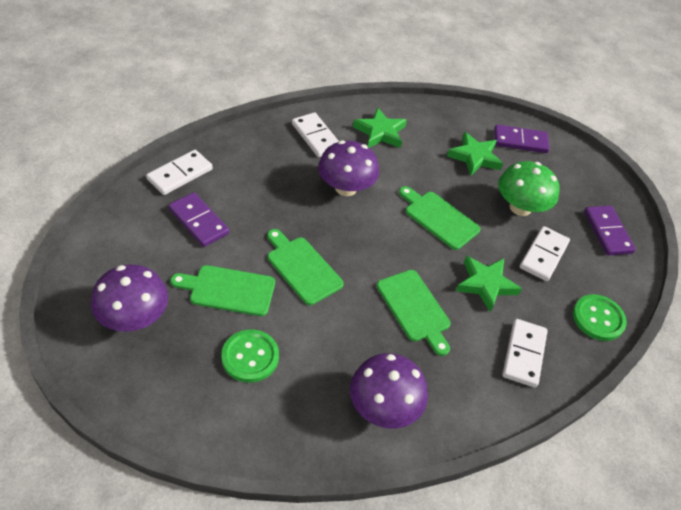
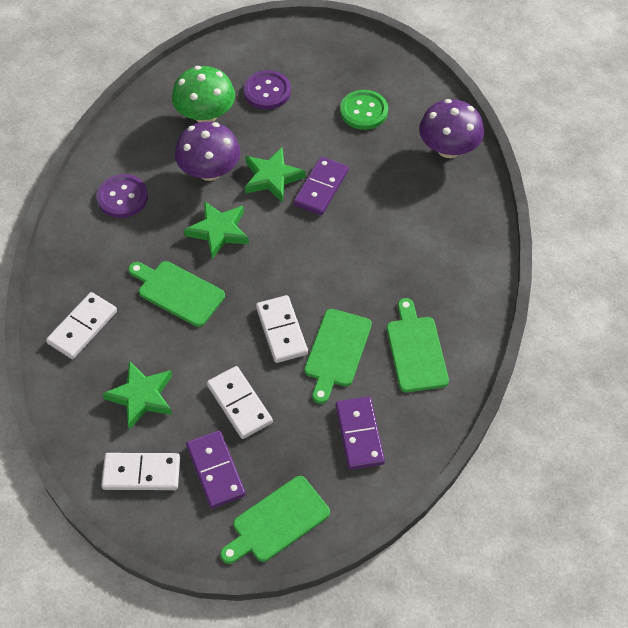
green button: [221,330,279,383] [573,294,627,341] = 2 -> [340,90,388,130] = 1
purple button: none = 0 -> [96,174,148,218] [243,70,291,110] = 2
purple mushroom: [91,265,168,332] [318,140,379,196] [350,353,428,429] = 3 -> [175,122,241,181] [419,99,484,158] = 2

